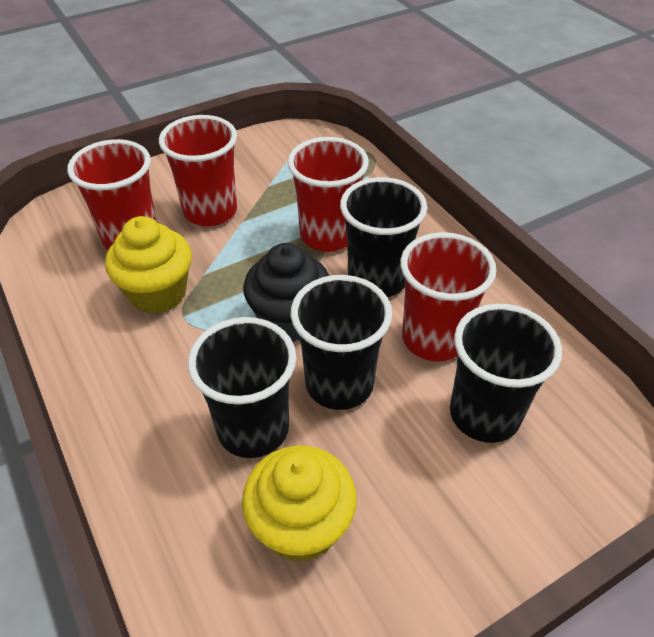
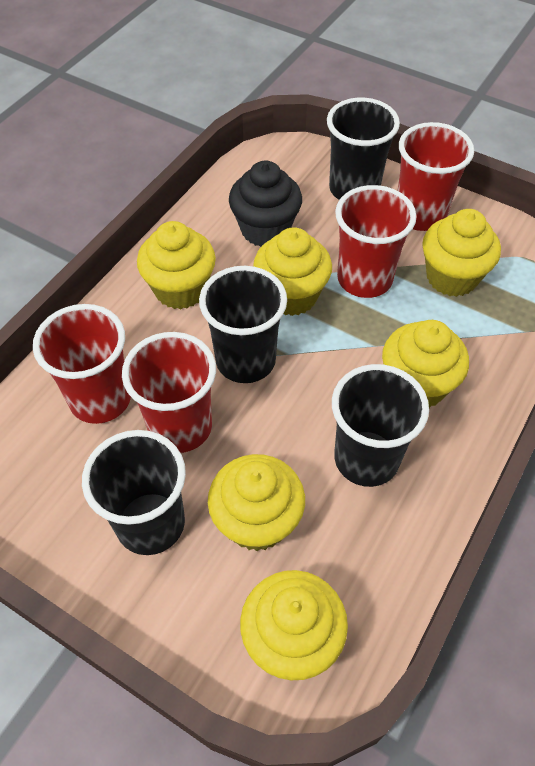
yellow cupcake: [105,216,192,314] [242,446,357,562] = 2 -> [137,221,216,309] [208,454,305,551] [240,570,348,680] [253,227,332,316] [382,320,469,408] [422,209,501,297] = 6

